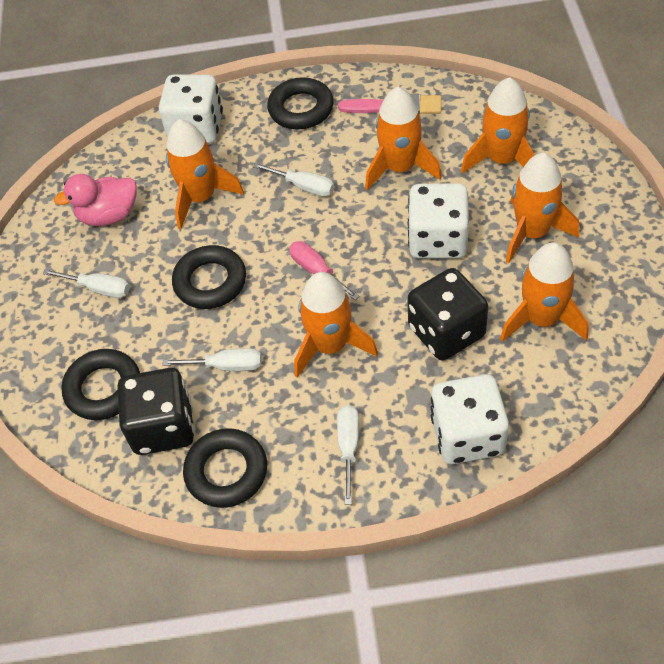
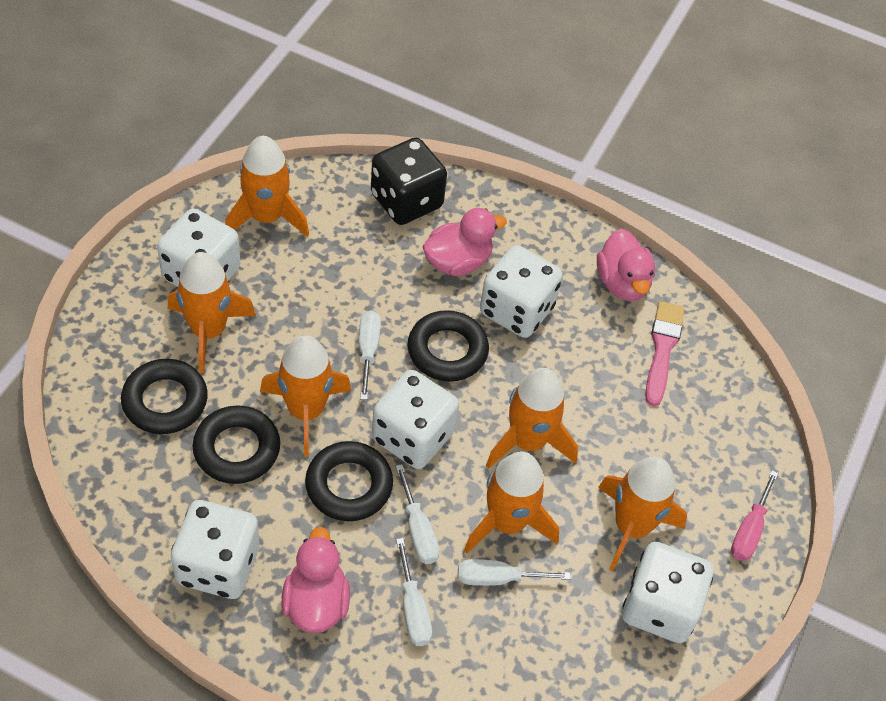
black dice: [117,368,194,455] [407,268,488,360] = 2 -> [371,138,447,225] = 1
pink duck: [54,174,137,226] = 1 -> [282,527,350,633] [422,208,507,276] [597,229,655,301] = 3
white dice: [159,75,223,143] [408,183,469,259] [431,374,509,464] = 3 -> [157,208,240,287] [171,500,259,599] [372,370,459,469] [480,245,563,338] [622,542,713,643] = 5

